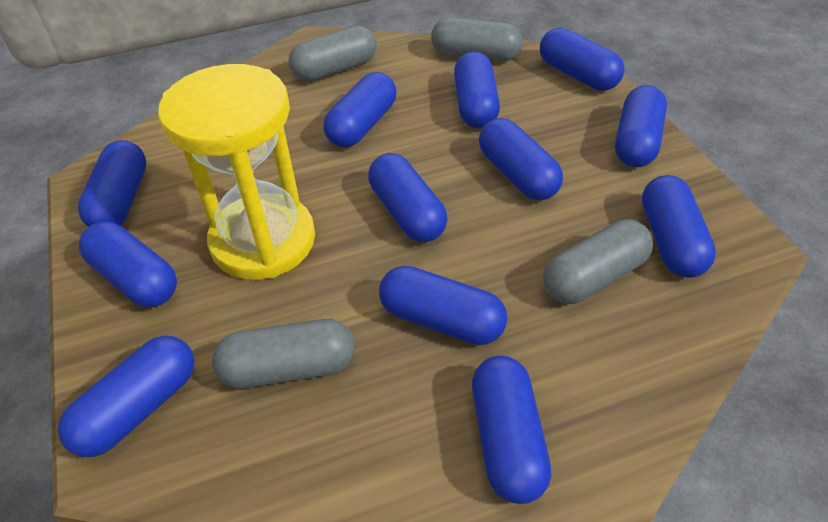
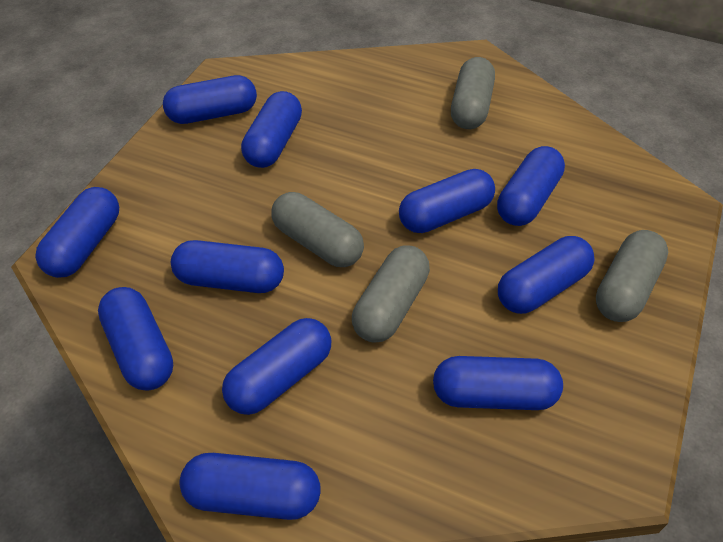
blue capsule: [58,336,194,457] [78,140,146,227] [79,222,177,307] [323,72,397,148] [368,153,447,242] [379,266,507,345] [454,52,500,128] [472,356,551,504] [479,118,563,200] [540,28,625,91] [615,85,667,167] [642,175,716,278] = 12 -> [35,187,119,278] [98,287,173,390] [163,75,257,124] [171,240,284,293] [179,453,320,520] [222,318,331,415] [241,91,302,168] [399,169,495,233] [433,356,563,410] [497,146,565,226] [498,236,595,314] = 11
yellow hourglass: [158,64,315,280] = 1 -> none = 0

